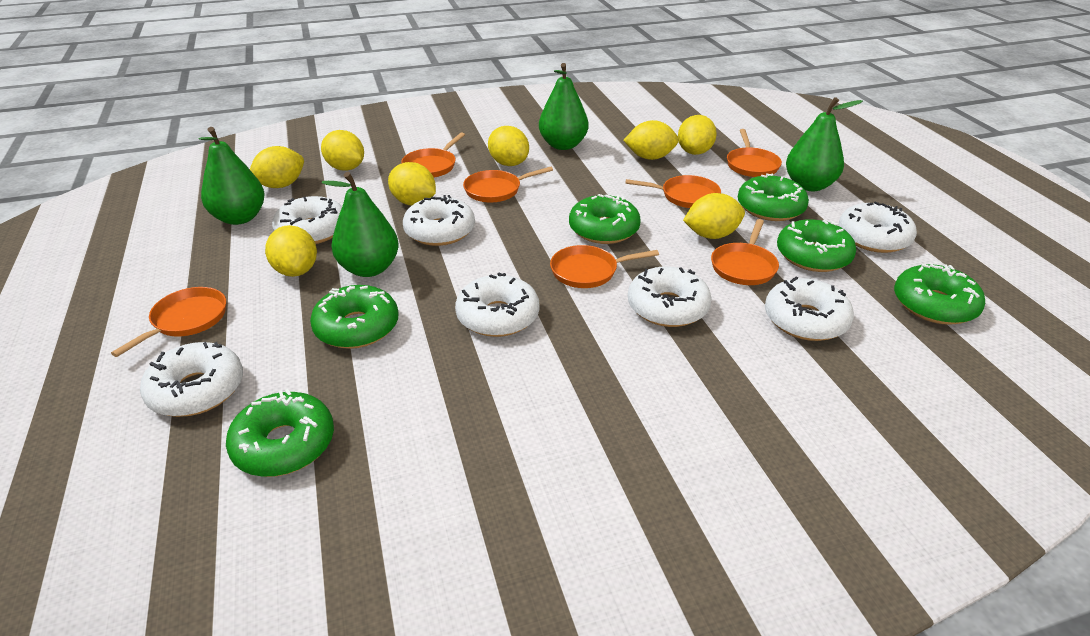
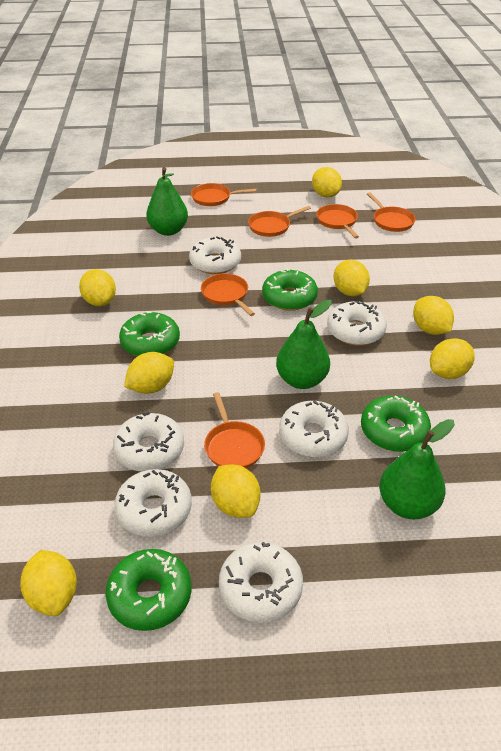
green donut: [226,389,334,477] [310,285,398,349] [569,194,641,244] [738,174,809,221] [777,219,856,272] [894,264,985,325] = 6 -> [106,549,192,631] [119,311,180,356] [262,269,318,311] [361,395,431,452] = 4
green pear: [199,127,265,225] [322,172,399,277] [539,63,589,150] [786,97,863,191] = 4 -> [146,167,188,236] [276,300,332,389] [379,419,454,520] = 3
orange pan: [111,287,226,357] [401,132,465,178] [463,167,553,203] [550,245,659,288] [625,175,721,208] [711,219,779,285] [727,129,782,177] = 7 -> [191,183,256,206] [201,273,255,316] [204,392,265,468] [248,206,311,237] [316,204,359,238] [367,192,416,232] = 6
white donut: [140,342,243,417] [272,196,342,244] [403,195,475,246] [455,273,540,337] [628,266,712,327] [765,276,854,341] [838,201,917,253] = 7 -> [113,412,184,472] [114,469,192,537] [189,236,241,274] [219,542,303,623] [279,400,349,458] [327,301,387,346] = 6

